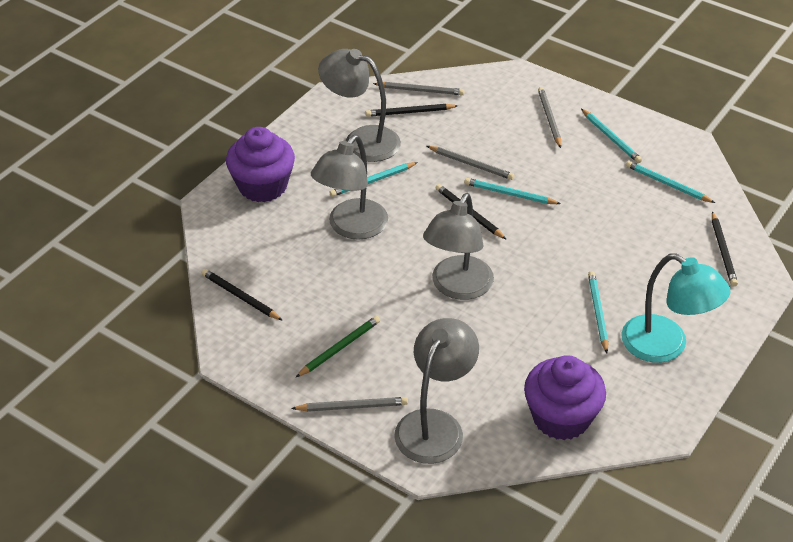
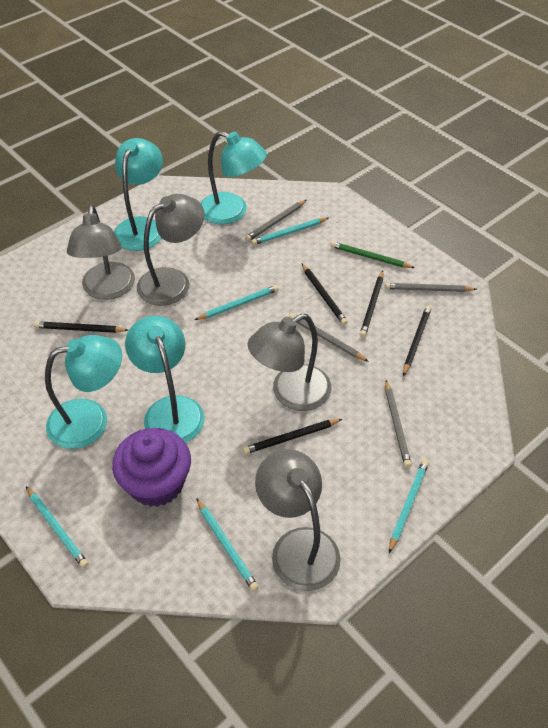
black pencil: [201,269,283,321] [365,104,458,117] [435,184,506,239] [712,211,738,286] = 4 -> [34,321,128,333] [243,419,342,454] [302,264,348,325] [360,271,383,337] [403,305,431,376] = 5
purple cupcake: [226,127,295,202] [524,355,606,440] = 2 -> [112,428,191,507] = 1
turquoise lamp: [621,253,730,363] = 1 -> [45,335,122,449] [114,138,163,251] [125,316,205,443] [201,131,267,224] = 4

